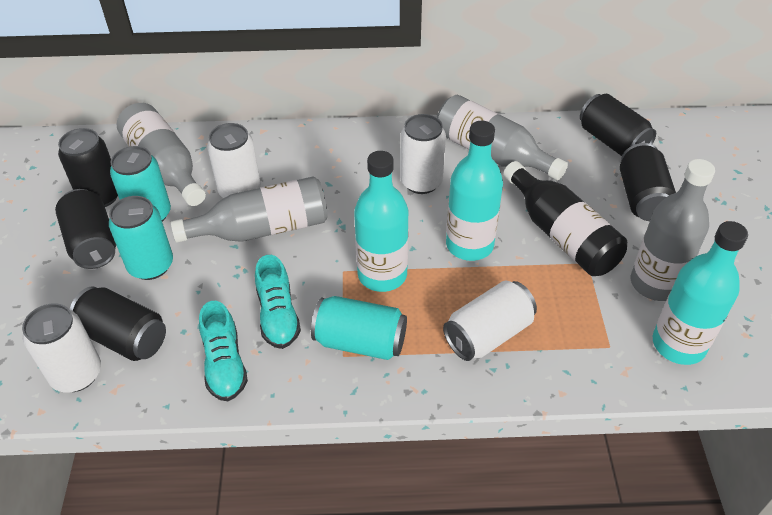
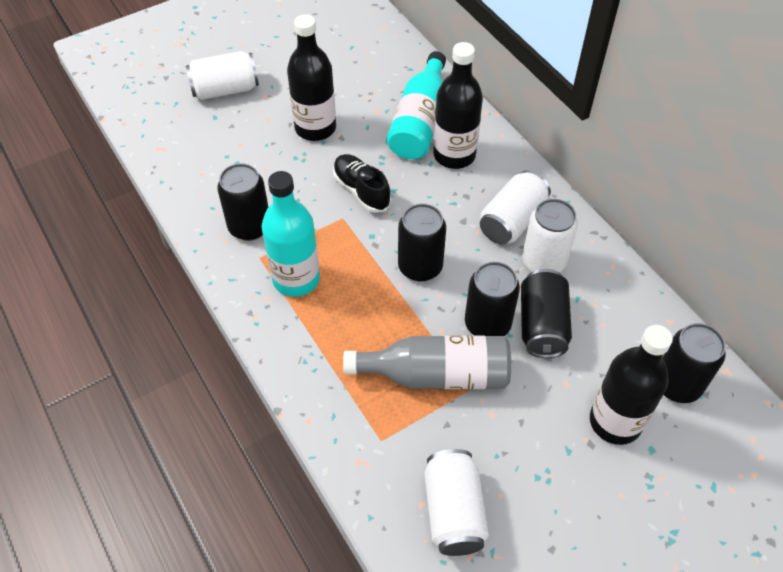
black bottle: [503,161,627,276] = 1 -> [287,14,336,141] [433,42,483,169] [590,325,673,445] = 3
black shoe: none = 0 -> [333,154,391,213] = 1
grey bottle: [117,103,206,206] [171,176,328,242] [437,95,568,181] [631,159,715,301] = 4 -> [343,336,511,389] = 1
turquoise bottle: [354,151,408,292] [446,121,503,261] [653,221,748,365] = 3 -> [262,171,320,297] [387,51,446,159] = 2
turquoise can: [109,196,173,280] [110,146,171,222] [311,296,407,360] = 3 -> none = 0
turquoise shoe: [199,301,248,401] [255,255,301,349] = 2 -> none = 0

